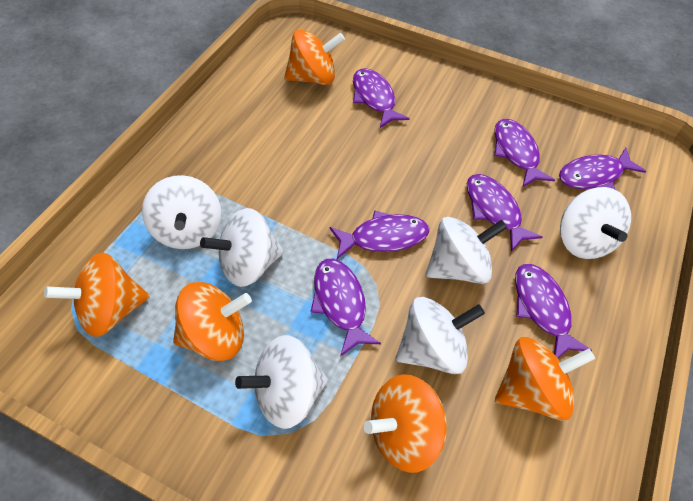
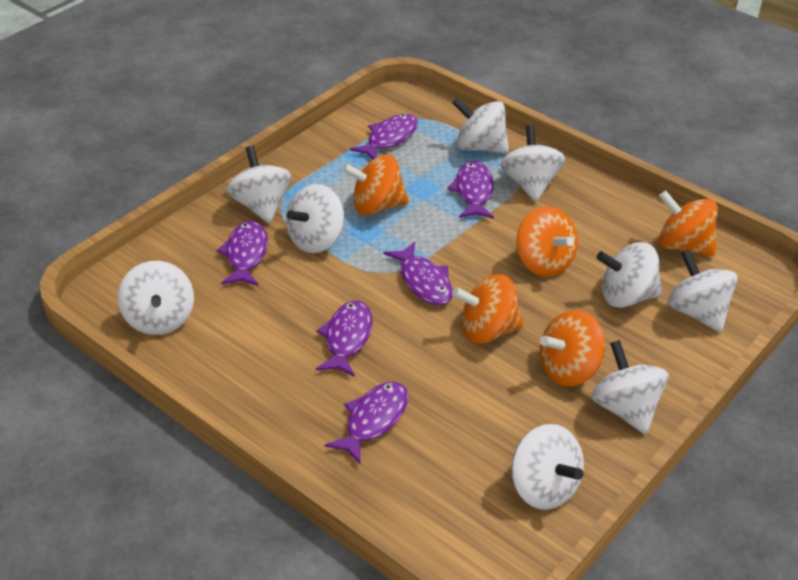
purple fish: [310,259,381,357] [329,210,429,259] [353,68,410,128] [467,174,542,252] [494,119,555,187] [515,264,592,358] [559,148,646,189] = 7 -> [217,220,268,286] [316,301,373,377] [325,382,408,464] [350,114,418,160] [384,242,453,305] [447,161,494,219] = 6
white spinning top: [142,175,221,249] [200,208,284,287] [235,335,328,429] [396,297,485,374] [426,217,507,284] [560,187,631,259] = 6 -> [118,261,194,335] [226,146,292,224] [286,184,344,253] [452,97,509,153] [500,125,565,202] [511,424,584,510] [591,340,669,434] [596,242,662,308] [668,249,738,332] = 9

